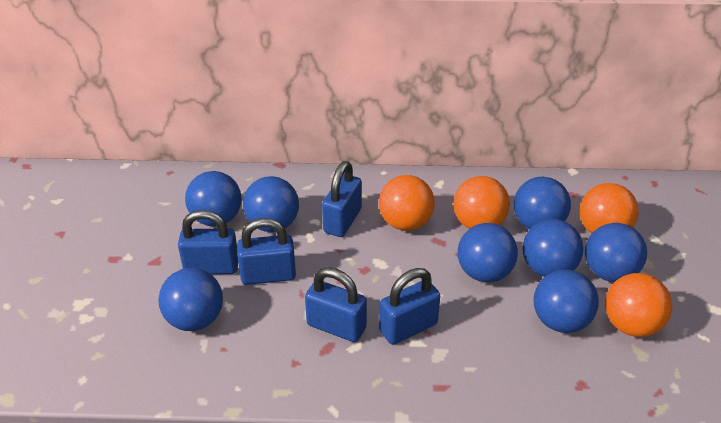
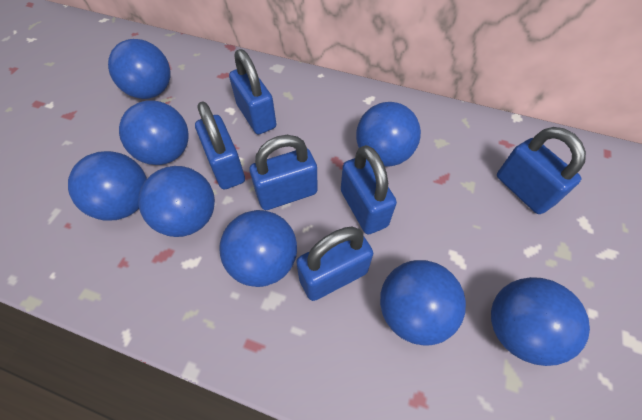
blue padlock: [178,210,238,274] [237,218,296,285] [305,267,367,342] [322,161,362,237] [379,268,440,345] = 5 -> [195,101,245,189] [229,49,276,135] [249,135,318,210] [296,226,373,301] [341,145,397,234] [497,127,586,214] = 6
orange ball: [379,175,435,231] [453,176,510,229] [580,183,639,234] [605,273,672,337] = 4 -> none = 0

